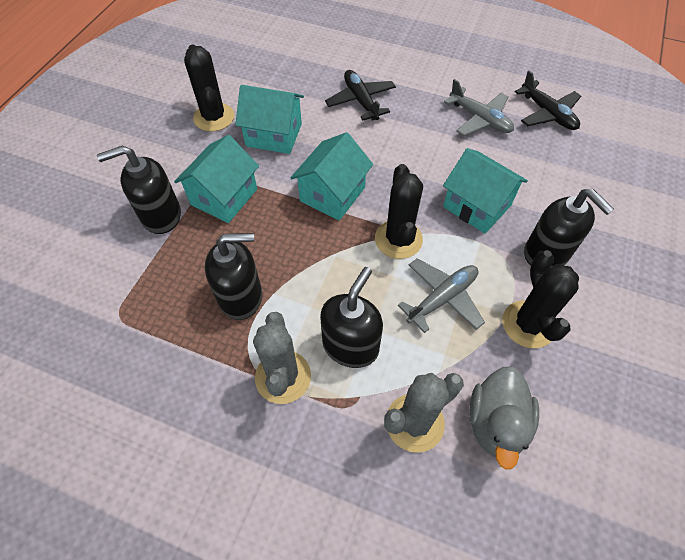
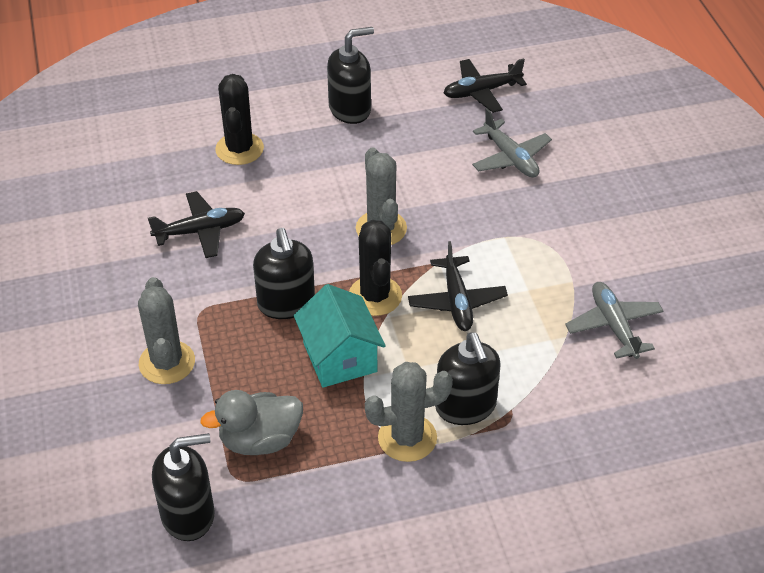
black cactus: [184,44,234,131] [375,164,423,259] [502,250,579,348] = 3 -> [215,74,264,165] [349,220,402,316] = 2
black plane: [325,70,396,121] [515,71,581,130] = 2 -> [148,191,245,258] [408,241,508,331] [444,59,527,113] = 3
grey cactus: [253,312,311,404] [384,373,464,453] = 2 -> [138,277,195,384] [356,147,407,245] [365,362,453,462] = 3
turquoise house: [174,135,259,223] [235,85,304,154] [290,132,373,221] [443,148,528,234] = 4 -> [294,284,386,388] = 1

